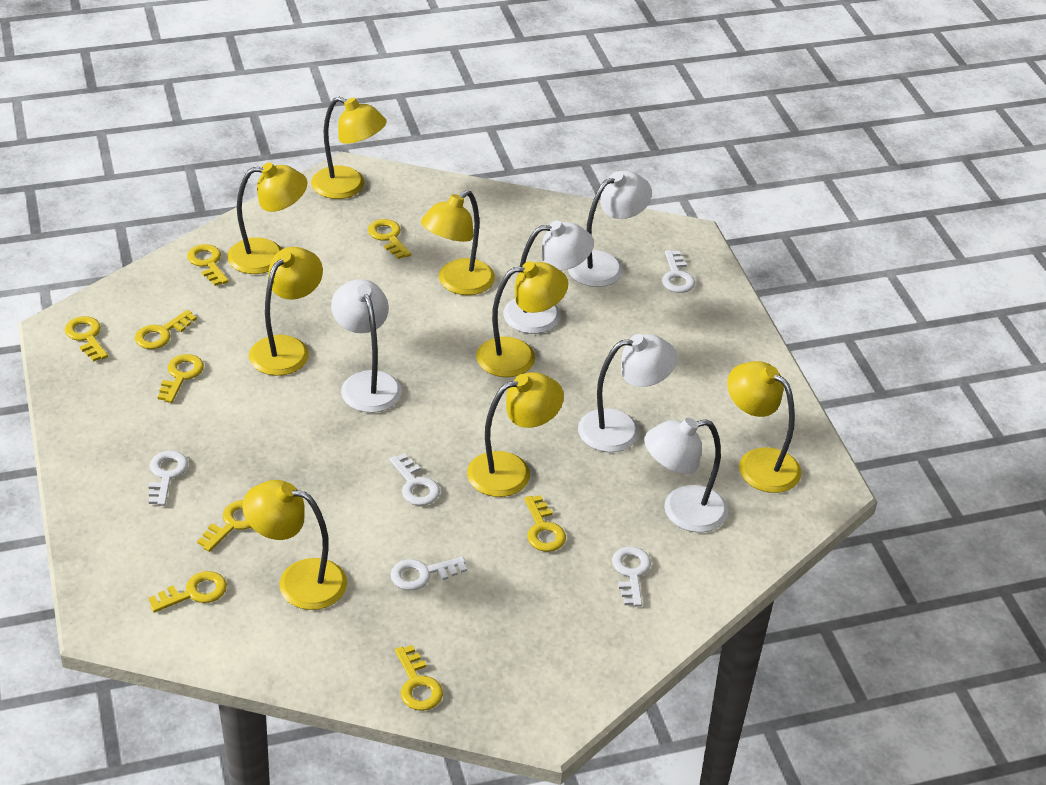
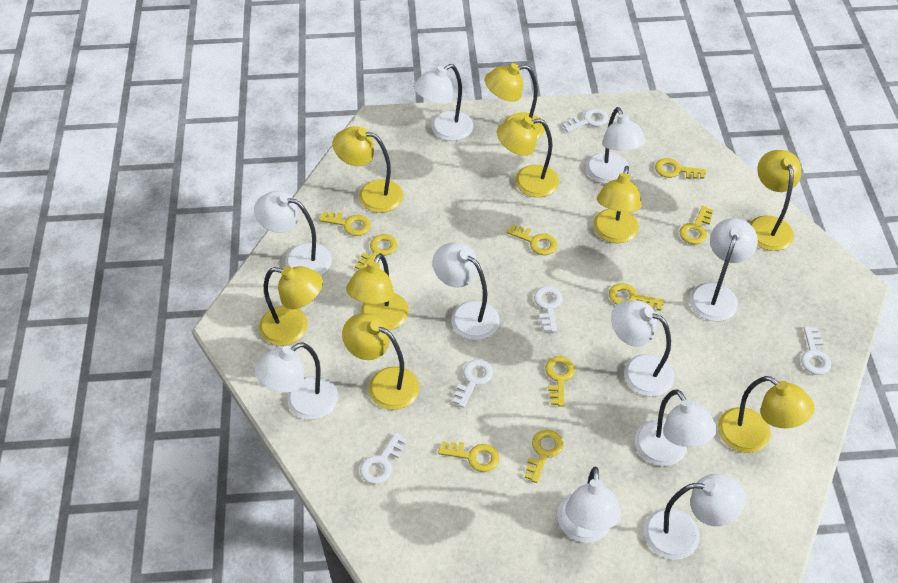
white lamp: [331,279,402,413] [503,220,594,334] [568,170,652,287] [578,334,677,452] [644,418,728,532] = 5 -> [254,191,332,275] [255,342,338,420] [413,64,473,141] [433,243,500,340] [557,467,621,543] [586,107,646,184] [611,300,674,397] [635,389,717,466] [644,474,745,560] [690,218,758,321] = 10
yellow lamp: [227,163,307,274] [242,480,347,610] [249,247,323,376] [311,97,387,199] [421,190,495,295] [467,372,564,497] [476,261,568,377] [727,361,801,493] = 8 -> [259,266,323,346] [333,126,403,213] [342,313,419,410] [346,253,409,330] [485,63,545,140] [497,116,559,197] [593,166,642,243] [718,376,814,453] [749,150,801,251] = 9

